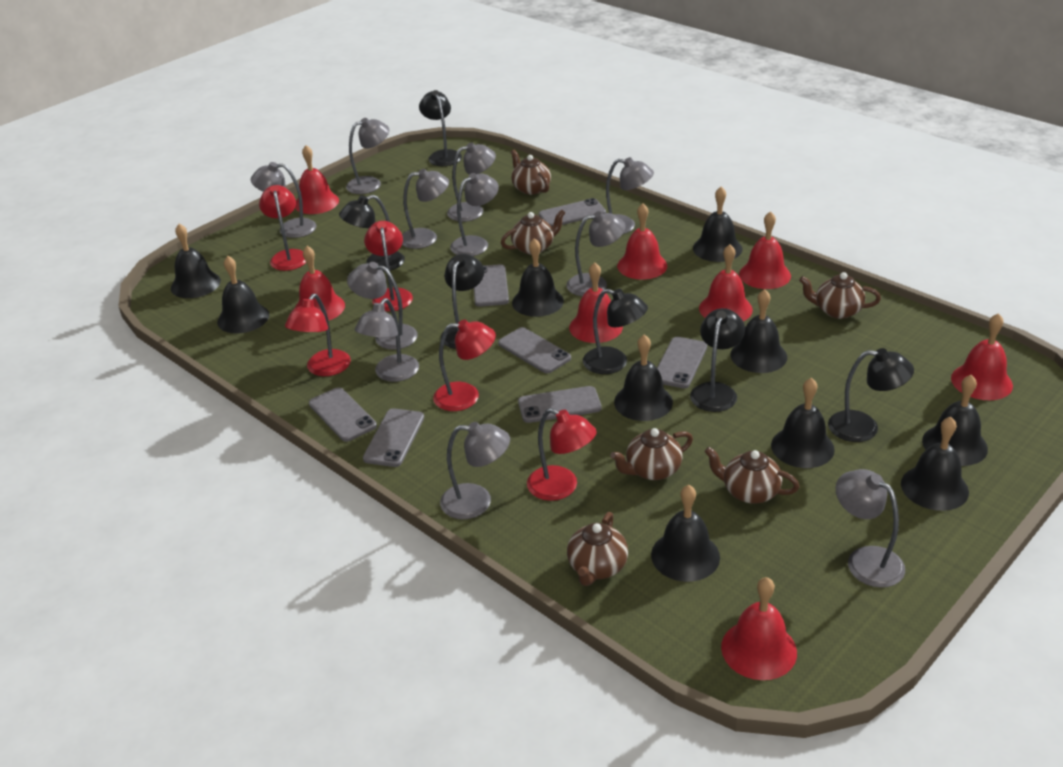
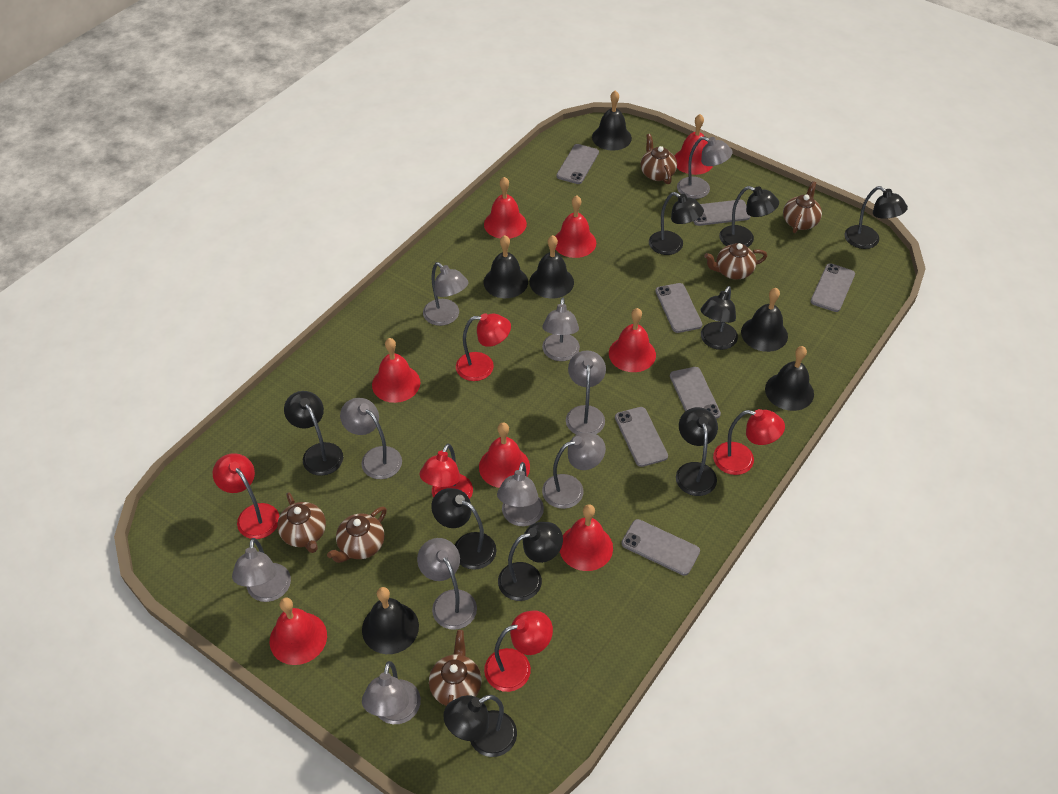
black bell: [171,224,221,298] [217,256,269,334] [512,238,564,317] [614,335,673,421] [651,485,720,582] [693,187,742,262] [730,289,787,373] [771,378,835,468] [901,417,969,511] [922,375,988,466] = 10 -> [362,587,419,654] [484,235,528,298] [529,235,574,299] [592,90,632,151] [741,288,788,352] [765,346,814,411] = 6
black lamp: [339,195,405,271] [419,90,462,166] [441,254,484,349] [583,289,648,374] [690,308,745,412] [828,348,914,442] = 6 -> [284,391,343,476] [431,488,497,570] [443,695,517,757] [498,522,563,601] [649,192,704,255] [676,407,718,496] [701,286,738,350] [719,186,779,247] [845,186,908,249] = 9
grey lamp: [251,162,316,238] [346,118,389,194] [347,262,418,350] [355,298,419,382] [402,169,449,249] [440,422,510,519] [447,142,496,222] [450,173,499,256] [566,211,626,296] [606,157,654,234] [836,469,905,588] = 11 -> [232,538,291,602] [340,398,402,479] [362,661,421,724] [417,538,477,630] [423,262,469,326] [497,462,544,526] [542,298,580,361] [542,432,606,509] [566,351,606,435] [677,136,733,199] = 10

